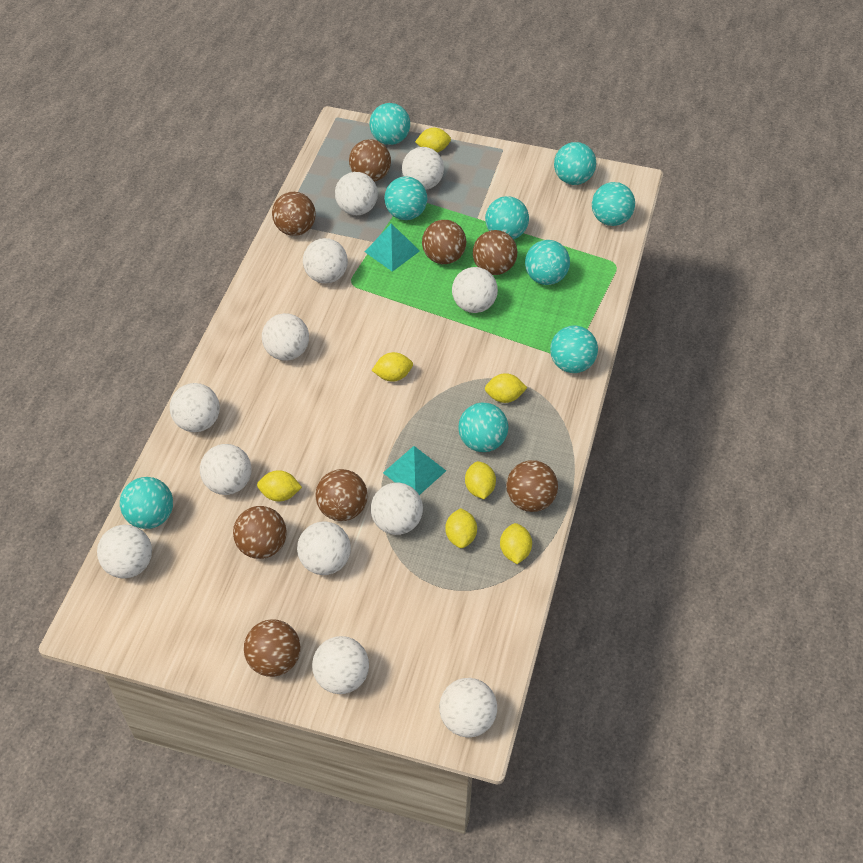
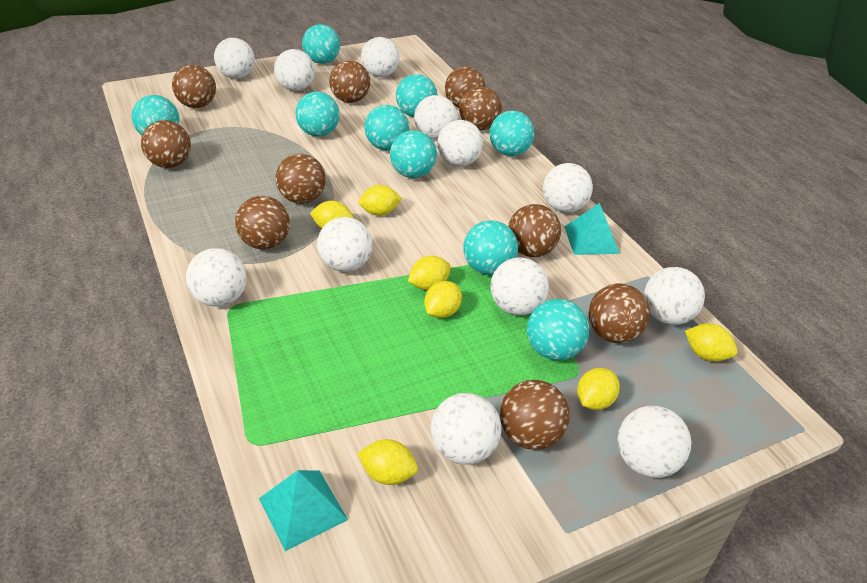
brown ball: [233,506,287,559] [244,619,300,677] [272,192,316,236] [315,469,367,521] [349,139,391,182] [422,220,466,264] [473,230,517,275] [506,460,558,512] = 8 -> [141,120,191,168] [172,65,216,108] [235,196,290,249] [276,154,326,204] [329,60,370,103] [445,67,486,108] [459,87,502,130] [500,380,570,450] [508,204,561,257] [588,283,650,343] = 10

